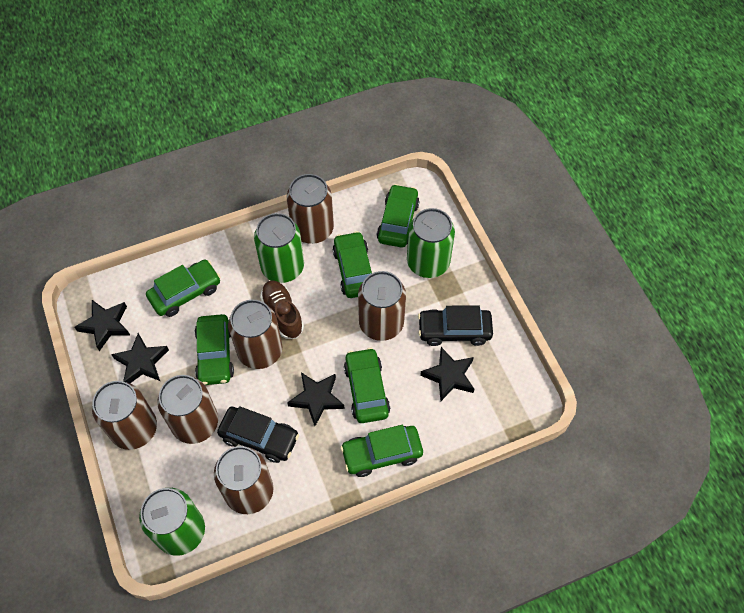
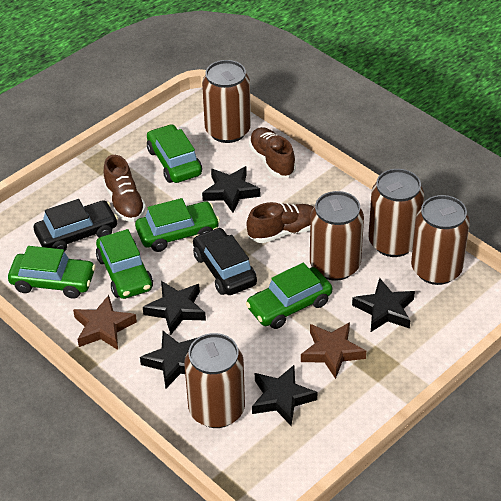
black star: [75,300,131,351] [111,333,169,383] [287,372,345,426] [420,347,474,401] = 4 -> [140,331,197,388] [143,281,206,335] [202,166,260,213] [252,365,317,426] [352,278,415,332] = 5
brown can: [92,381,157,450] [157,375,218,444] [214,446,273,514] [228,300,282,369] [286,174,334,244] [358,271,406,341] = 6 -> [185,333,245,428] [202,60,251,143] [310,191,364,281] [368,169,424,257] [411,195,470,285] = 5
brown shoe: [260,280,304,339] = 1 -> [103,155,146,222] [246,202,314,243] [249,127,296,178] = 3
brown star: none = 0 -> [73,295,137,350] [301,322,366,379] = 2
green can: [139,488,205,556] [254,213,304,283] [407,208,455,278] = 3 -> none = 0
green car: [146,260,220,317] [195,314,234,385] [332,231,372,298] [340,425,423,477] [344,348,390,423] [377,184,419,248] = 6 -> [8,246,96,299] [96,229,153,299] [135,198,220,252] [147,124,202,183] [246,263,332,329] = 5

